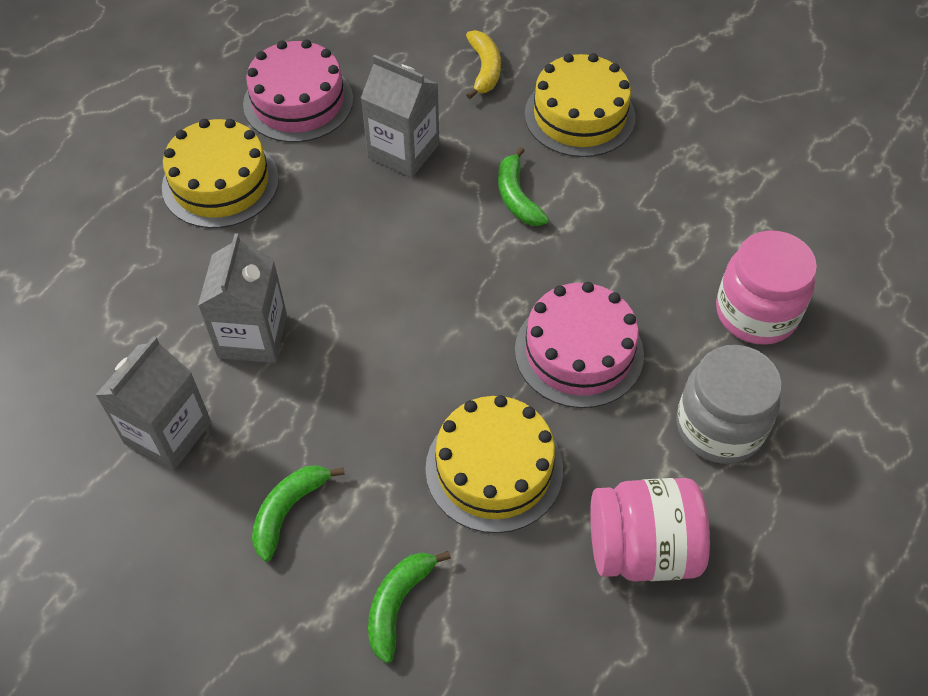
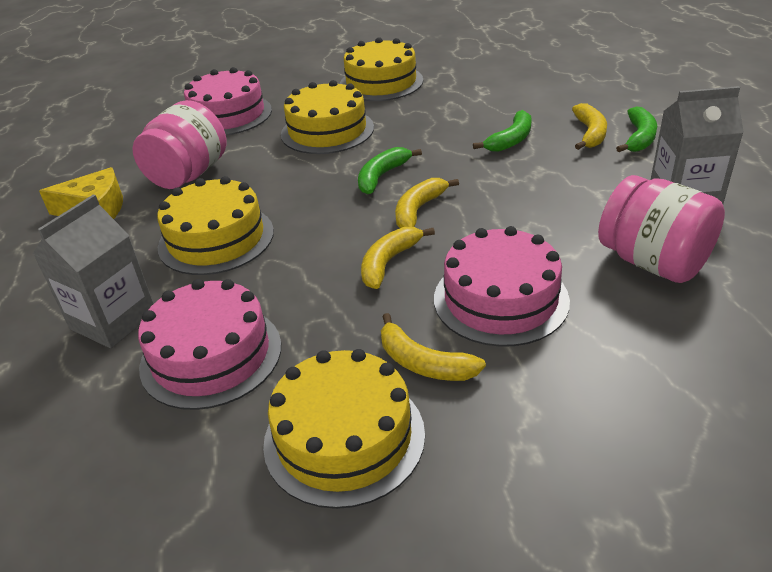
grey carton: [96,336,211,471] [198,233,287,363] [361,55,439,178] = 3 -> [33,194,154,348] [651,86,744,204] = 2
grey jar: [676,345,782,464] = 1 -> none = 0
pink cake: [243,40,353,142] [515,282,644,408] = 2 -> [138,279,281,410] [184,67,272,135] [434,226,570,347] = 3
yellow banana: [466,30,501,99] = 1 -> [361,227,435,289] [381,313,486,381] [395,178,459,228] [572,103,607,150] = 4
yellow cake: [162,119,279,228] [425,395,563,533] [525,53,636,157] = 3 -> [157,176,274,275] [263,349,425,509] [281,80,374,154] [340,37,423,101] = 4
yellow cheese: none = 0 -> [39,167,123,219] = 1

